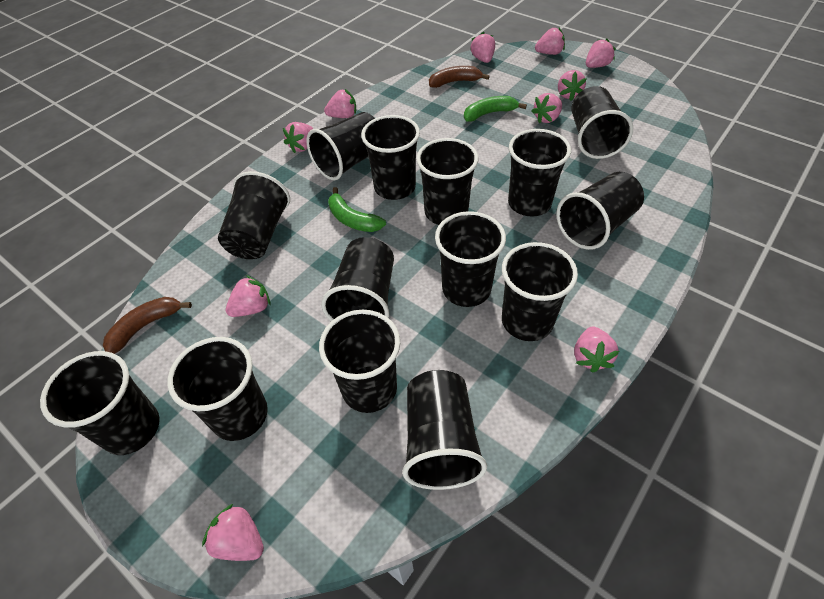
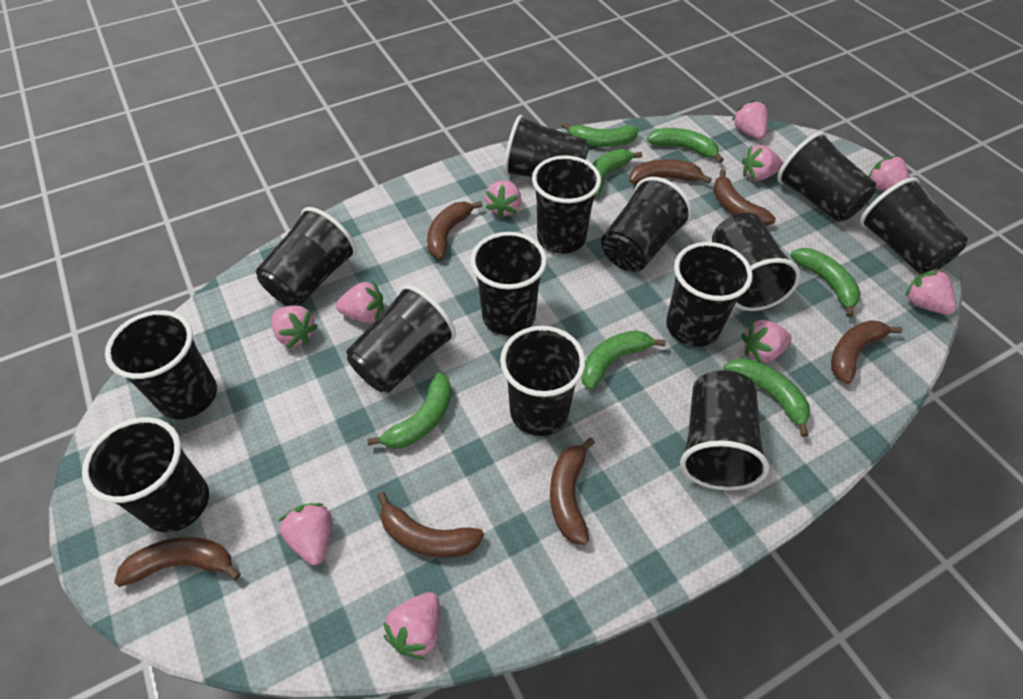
brown banana: [103,297,192,354] [429,66,490,88] = 2 -> [114,537,241,587] [377,492,484,558] [427,201,483,259] [550,438,595,545] [630,159,712,184] [713,170,776,226] [831,320,903,384] = 7
green banana: [328,187,386,232] [464,96,527,122] = 2 -> [367,372,452,448] [562,122,639,147] [581,330,666,390] [593,149,642,196] [647,128,724,163] [724,358,810,437] [791,248,861,318] = 7

